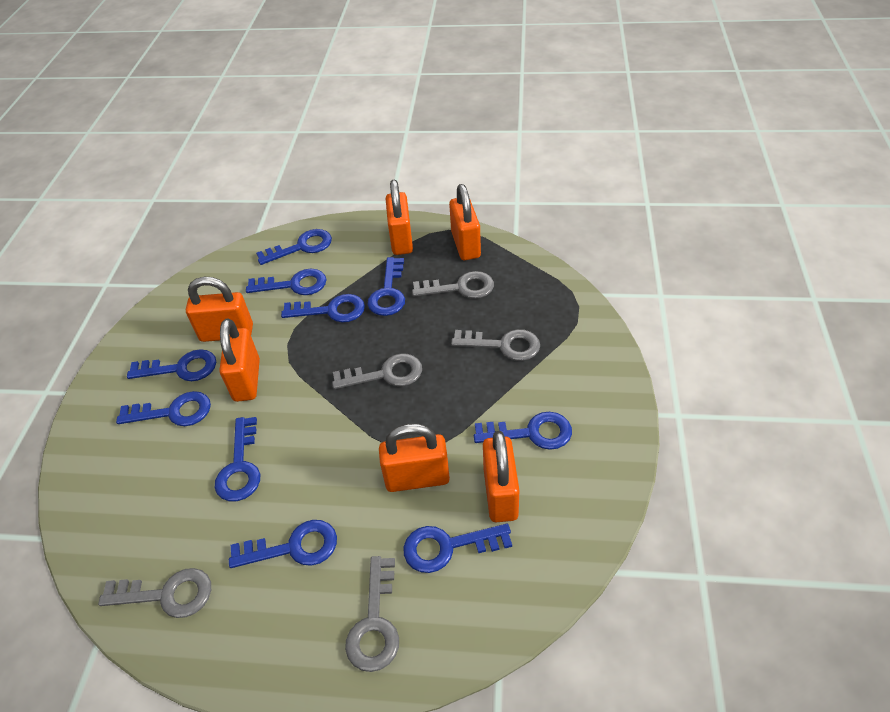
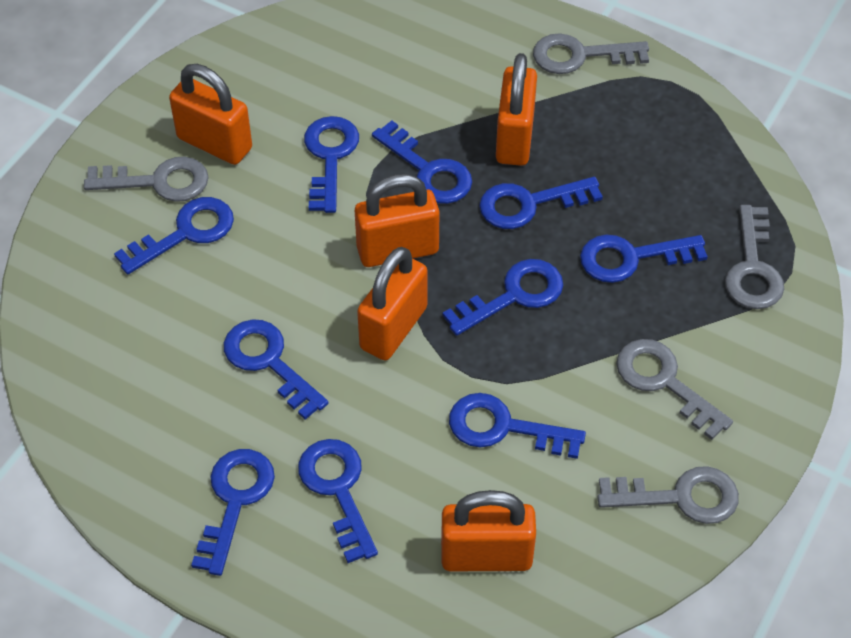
orange padlock: [186,277,253,342] [220,318,260,402] [379,423,450,492] [386,180,413,255] [449,184,481,260] [483,431,520,522] = 6 -> [169,64,252,165] [355,174,439,267] [357,247,428,360] [441,490,536,571] [496,53,537,166] = 5

